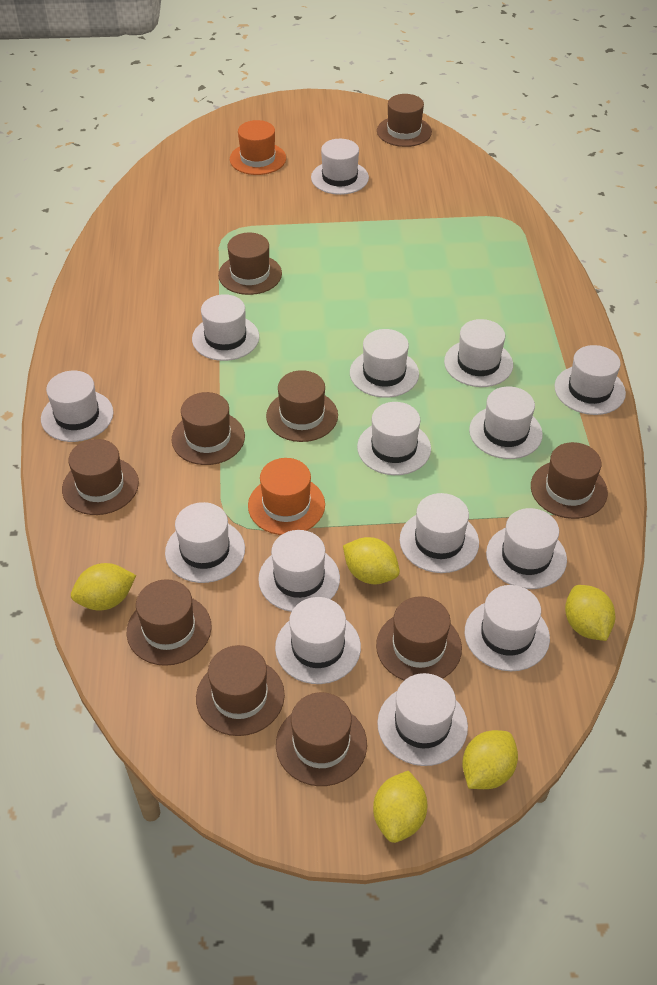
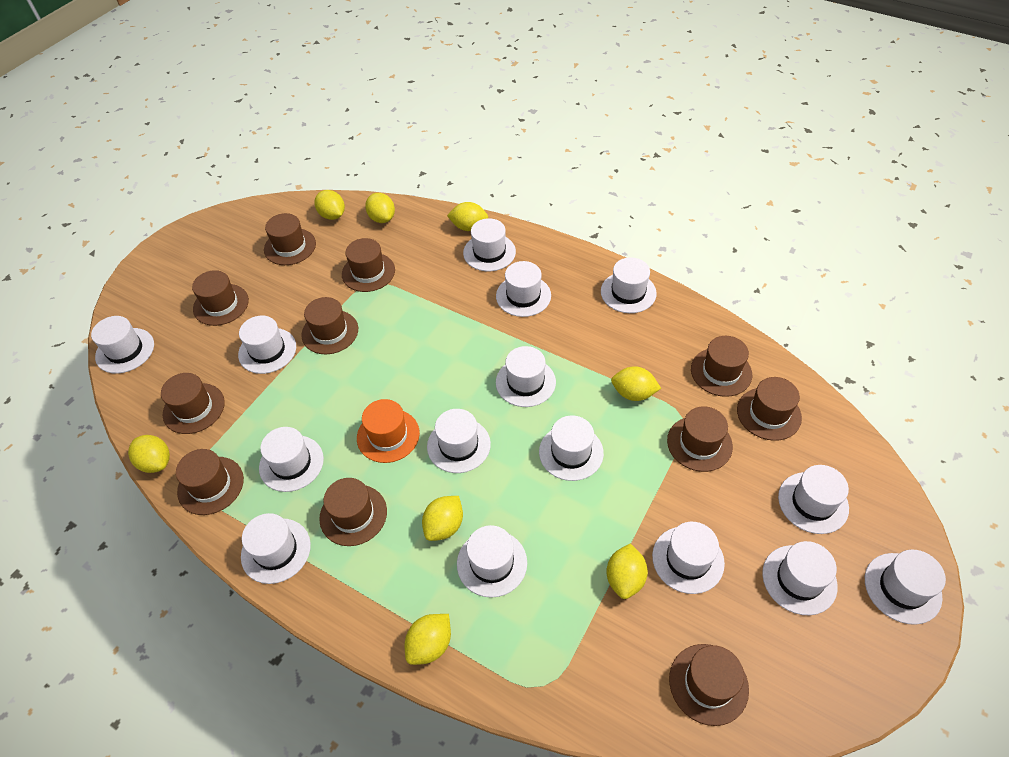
brown hat: [62,439,139,515] [127,579,212,666] [171,392,245,465] [196,645,285,736] [218,233,282,295] [266,370,338,442] [276,692,367,786] [376,596,462,681] [377,94,432,147] [531,442,608,519] = 10 -> [161,373,225,434] [176,449,244,515] [192,270,249,326] [264,213,316,265] [301,297,358,354] [319,478,387,546] [342,238,395,292] [667,406,733,472] [669,644,749,726] [691,336,752,397] [737,377,802,441] = 11
orange hat: [230,120,286,175] [248,458,325,535] = 2 -> [357,399,420,463] = 1
yellow lemon: [71,563,136,610] [343,537,400,584] [373,771,427,843] [462,730,518,789] [565,585,615,641] = 5 -> [128,435,170,473] [314,190,345,220] [365,193,395,223] [405,614,451,665] [422,496,463,541] [447,202,488,231] [606,543,648,599] [611,366,661,401] = 8

